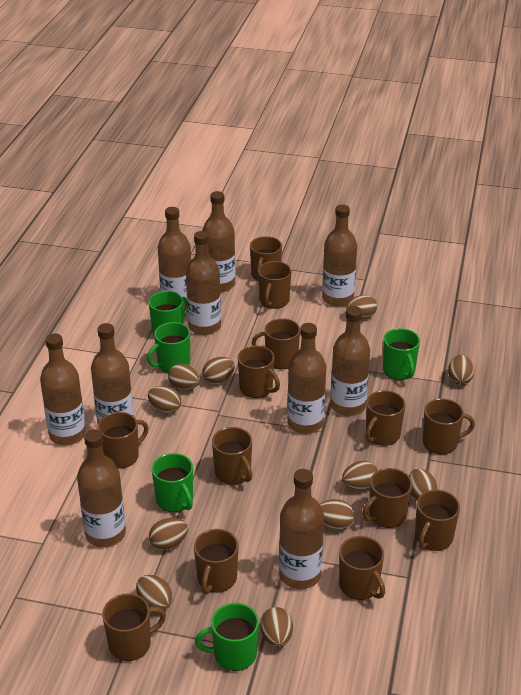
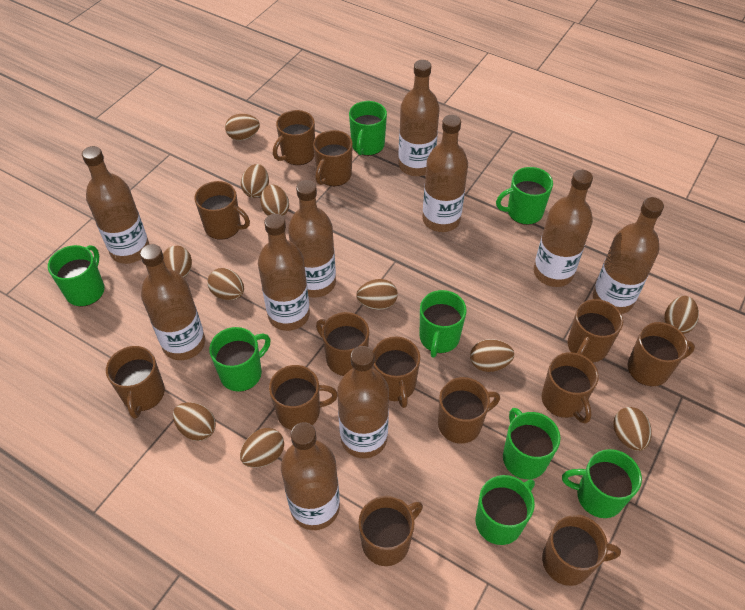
green mug: [147,322,190,373] [149,291,187,334] [152,453,193,512] [195,603,259,671] [383,328,420,380] = 5 -> [48,245,105,307] [209,327,271,392] [349,101,387,156] [420,290,467,358] [476,475,535,545] [496,167,553,225] [503,408,561,479] [562,449,642,518] = 8

